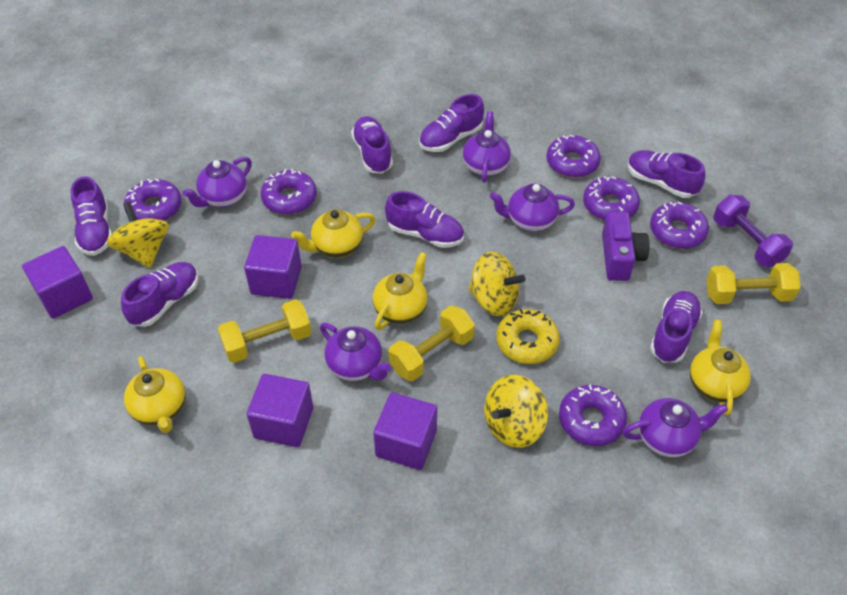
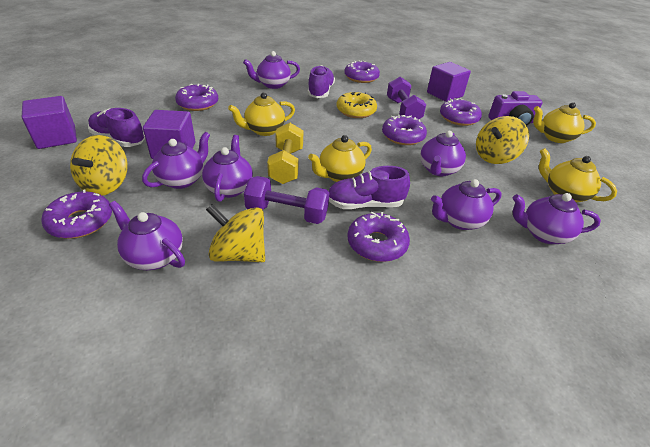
purple cube: [22,246,93,319] [244,235,302,299] [247,374,313,447] [373,392,437,470] = 4 -> [22,96,77,149] [143,110,195,159] [427,62,471,102] = 3
purple dumbbell: [713,195,793,267] = 1 -> [244,176,329,224] [387,77,426,119] = 2
purple shoe: [70,176,112,256] [121,262,198,327] [351,116,393,174] [385,191,464,248] [419,94,484,152] [627,150,706,198] [650,291,703,363] = 7 -> [88,108,145,147] [308,65,335,98] [329,166,410,209] = 3
purple teapot: [182,157,252,207] [320,323,391,381] [463,111,511,183] [490,183,575,231] [623,398,728,457] = 5 -> [109,201,185,270] [142,132,210,189] [202,135,253,202] [243,51,300,89] [420,131,466,176] [431,179,502,230] [513,193,601,244] = 7
yellow dumbbell: [218,299,312,363] [389,305,475,381] [707,263,801,304] = 3 -> [267,123,303,184] = 1

